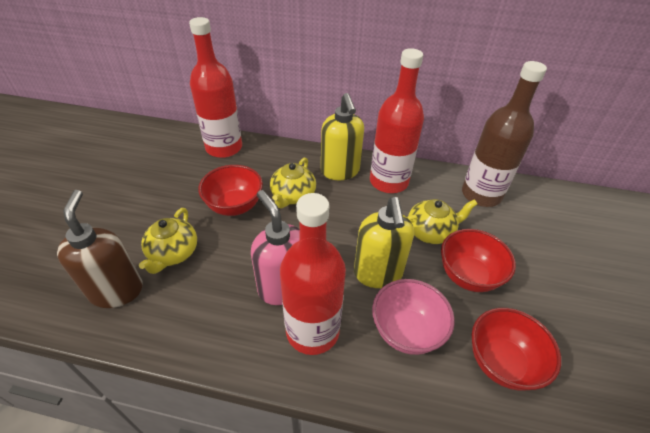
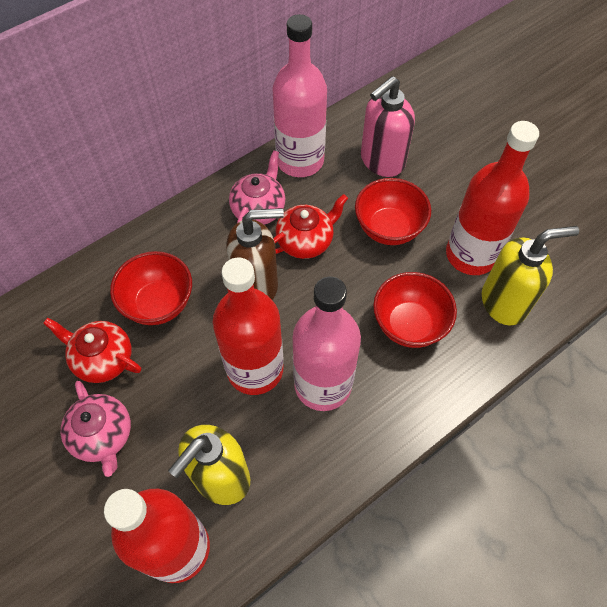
brown bottle: [462,61,547,207] = 1 -> none = 0
pink bottle: none = 0 -> [272,14,327,177] [293,277,361,411] = 2
pink bowl: [372,279,455,355] = 1 -> none = 0
pink teapot: none = 0 -> [61,381,131,477] [229,150,285,225] = 2
red teapot: none = 0 -> [43,318,141,383] [273,194,348,259] = 2
yellow teapot: [139,208,197,274] [270,157,316,208] [407,199,478,244] = 3 -> none = 0

